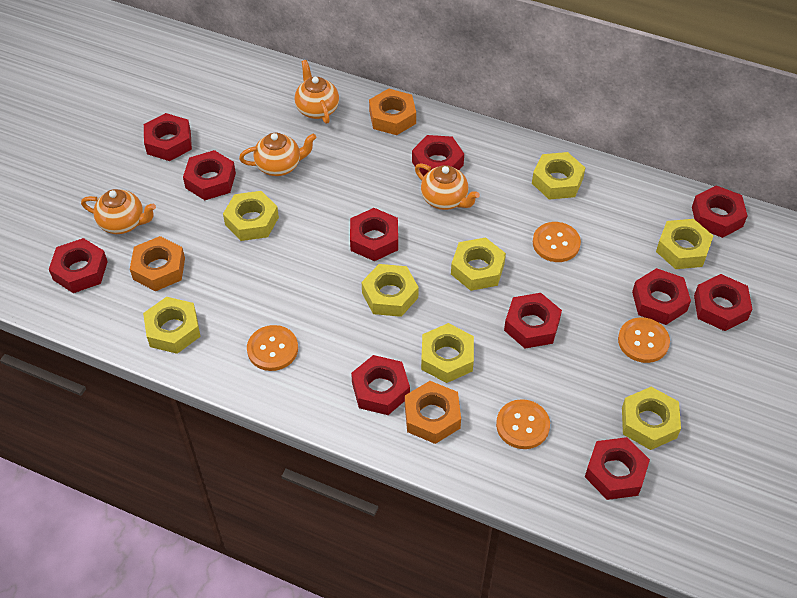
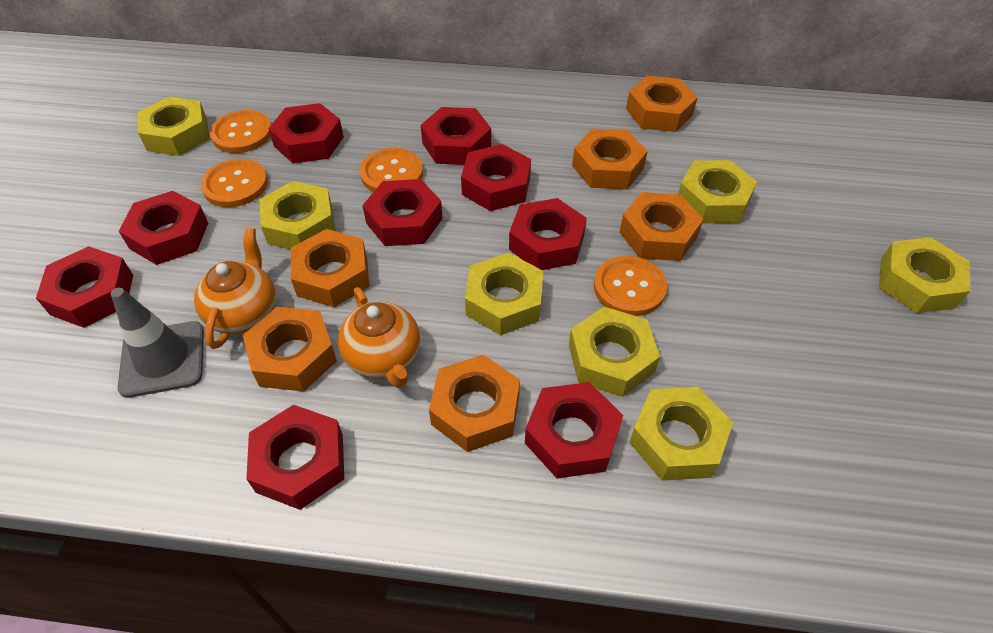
grey traffic cone: none = 0 -> [111,288,204,398] = 1
orange nut: [130,236,185,291] [369,88,416,135] [405,381,461,444] = 3 -> [243,307,337,392] [291,229,369,307] [429,355,520,452] [572,129,648,189] [620,192,703,261] [626,76,698,132] = 6
orange teapot: [81,189,156,234] [239,133,317,176] [295,60,339,124] [415,163,480,210] = 4 -> [194,228,276,349] [338,287,420,388] = 2
red nut: [49,238,108,293] [144,113,192,161] [183,150,236,200] [350,208,398,261] [351,355,410,415] [412,135,464,176] [504,293,562,348] [585,437,650,500] [632,268,691,325] [692,185,748,238] [694,274,752,331] = 11 -> [36,246,133,328] [119,191,208,265] [246,405,344,510] [268,103,344,164] [362,179,443,246] [421,107,491,165] [461,144,531,211] [509,198,587,270] [525,382,623,479] = 9
yellow nut: [143,297,200,354] [223,191,279,241] [362,264,419,317] [421,323,474,383] [451,237,506,291] [532,152,585,200] [622,387,681,450] [656,219,713,269] = 8 -> [138,97,209,156] [259,181,336,249] [465,253,543,335] [569,307,660,397] [629,387,733,481] [678,160,757,223] [879,237,970,313] = 7

